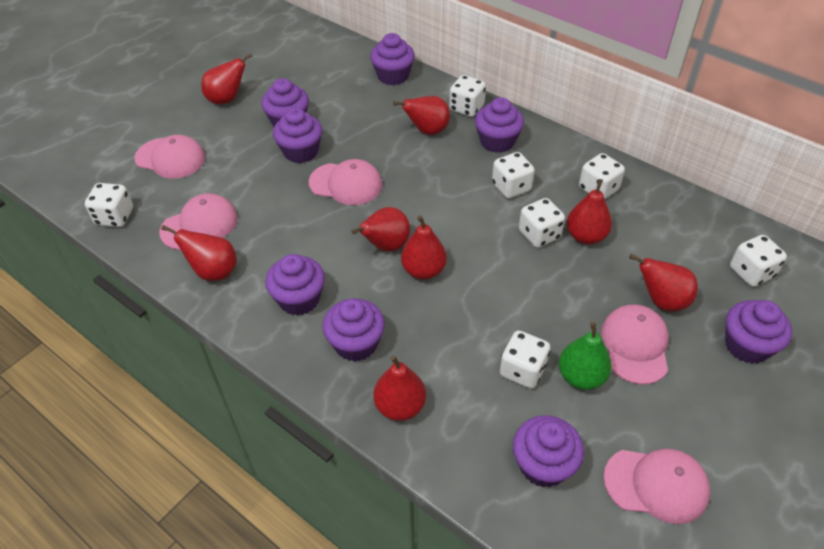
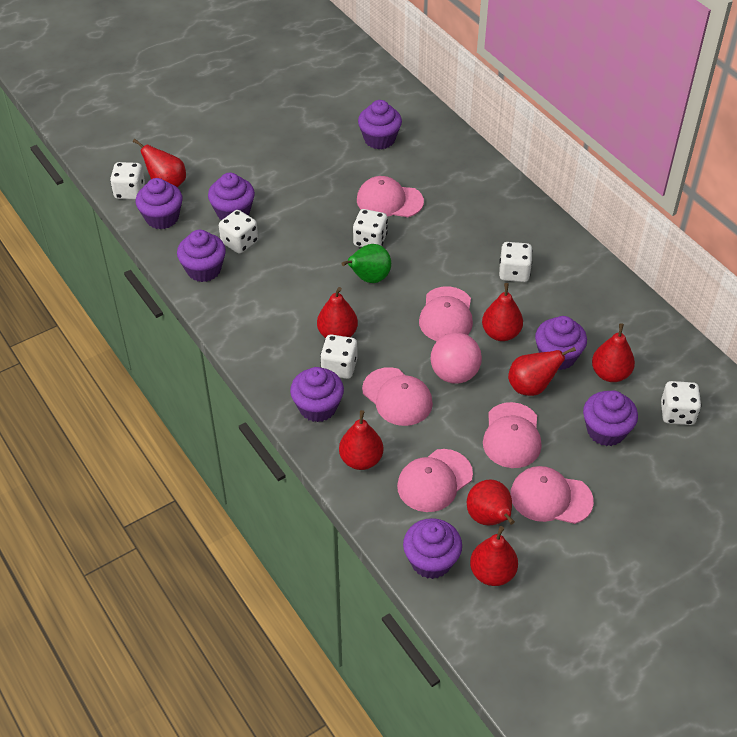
pink ball: none = 0 -> [431,333,482,384] = 1
pink cap: [134,135,205,179] [159,193,238,250] [309,159,382,205] [601,305,669,385] [603,449,710,524] = 5 -> [357,176,424,217] [362,367,433,426] [397,449,473,512] [419,287,473,341] [483,402,541,468] [510,466,594,524] = 6
white dice: [85,183,133,227] [449,75,486,117] [492,152,535,199] [500,330,550,389] [519,198,565,248] [579,153,625,199] [730,235,787,287] = 7 -> [110,162,145,200] [219,210,258,254] [320,334,357,379] [353,209,388,247] [499,242,533,282] [661,381,701,425] = 6

